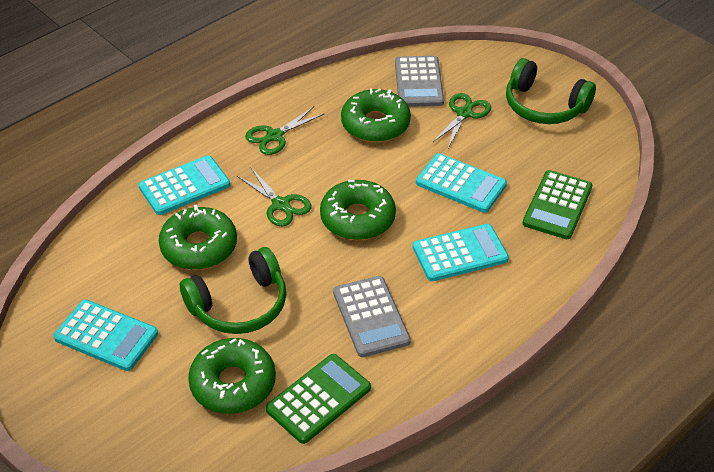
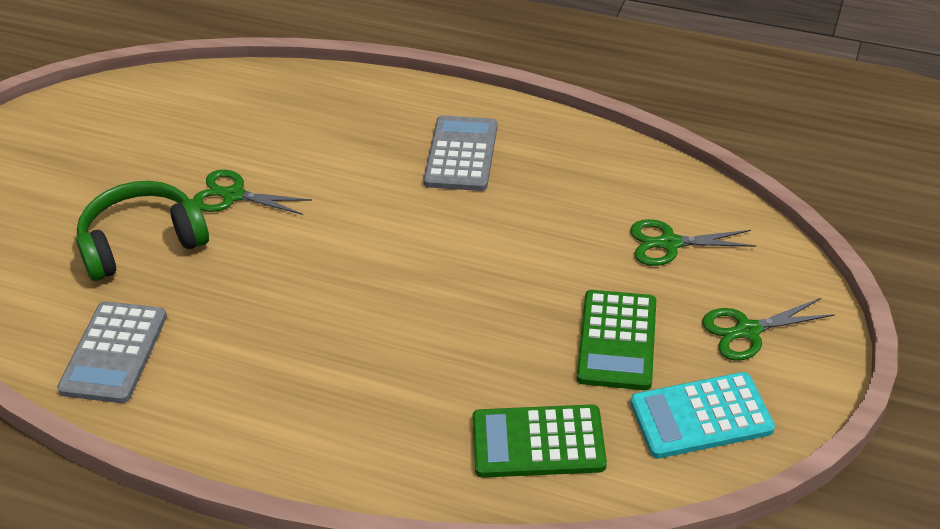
green donut: [159,205,237,270] [188,338,276,414] [320,180,396,240] [341,88,411,142] = 4 -> none = 0
green headphones: [180,247,286,334] [506,58,596,124] = 2 -> [76,181,209,281] = 1
turquoise calculator: [53,300,158,371] [138,155,230,215] [413,224,509,281] [416,153,507,213] = 4 -> [630,372,775,458] = 1

